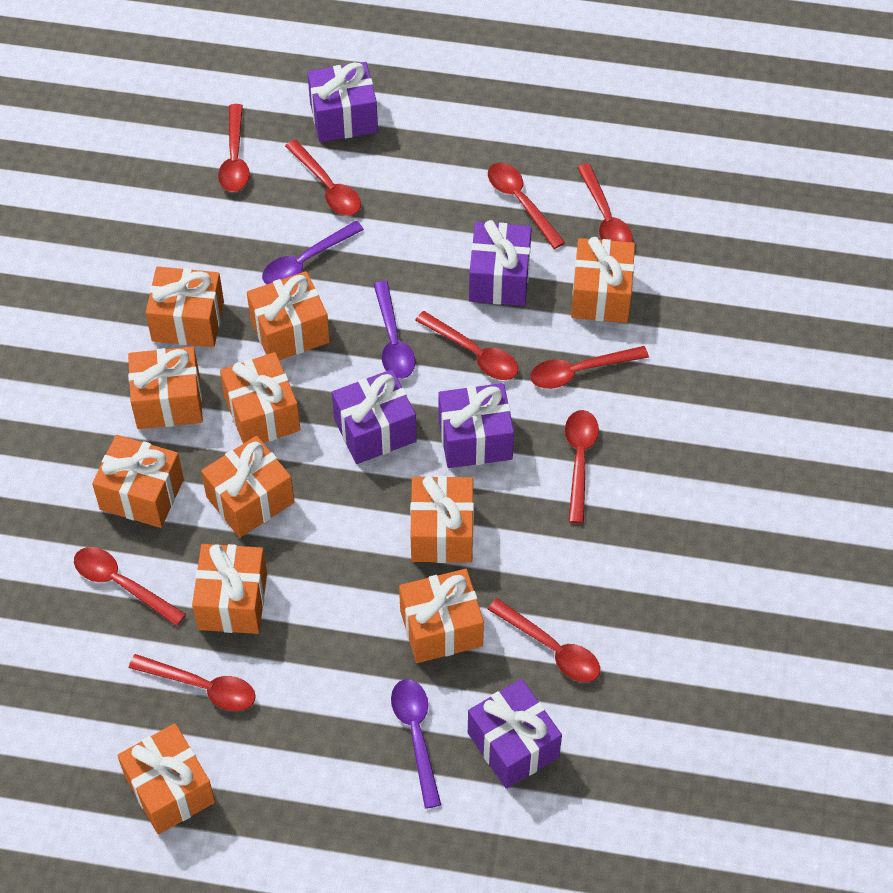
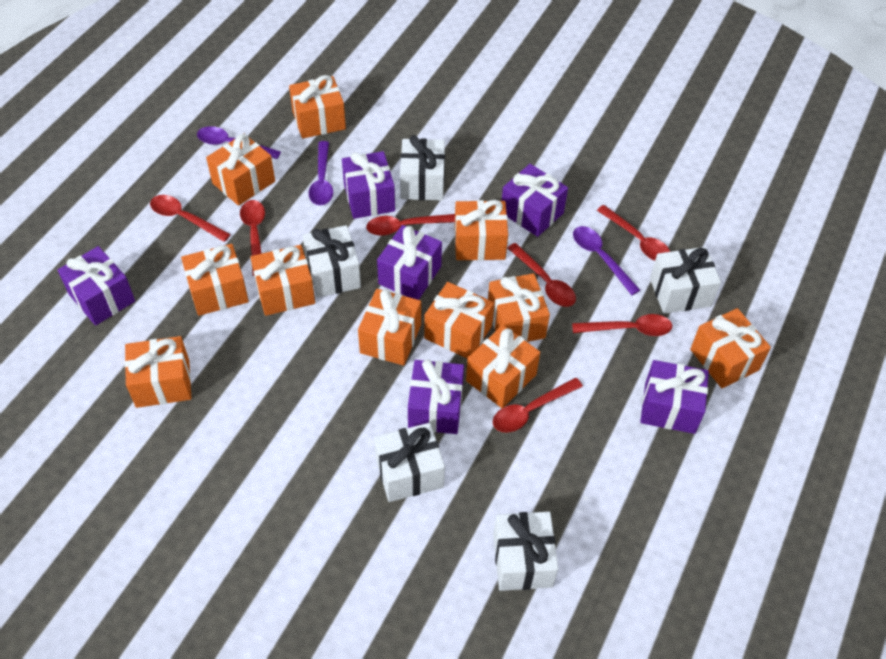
purple gift: [307,62,378,142] [332,369,417,464] [438,383,514,468] [468,679,562,789] [469,220,532,306] = 5 -> [58,246,135,326] [342,151,395,219] [377,225,442,300] [408,360,464,434] [502,164,568,237] [640,360,709,434] = 6
red spoon: [74,547,186,626] [129,654,256,711] [218,104,250,192] [285,139,361,216] [415,311,518,380] [488,163,565,249] [488,598,600,682] [530,346,649,389] [565,410,599,523] [577,164,632,242] = 10 -> [150,195,231,242] [240,200,265,276] [366,214,455,236] [493,378,583,432] [508,243,576,307] [572,314,672,336] [597,205,670,261] = 7
white gift: none = 0 -> [303,225,361,298] [374,423,445,502] [400,135,445,200] [493,512,558,591] [650,247,721,314] = 5

